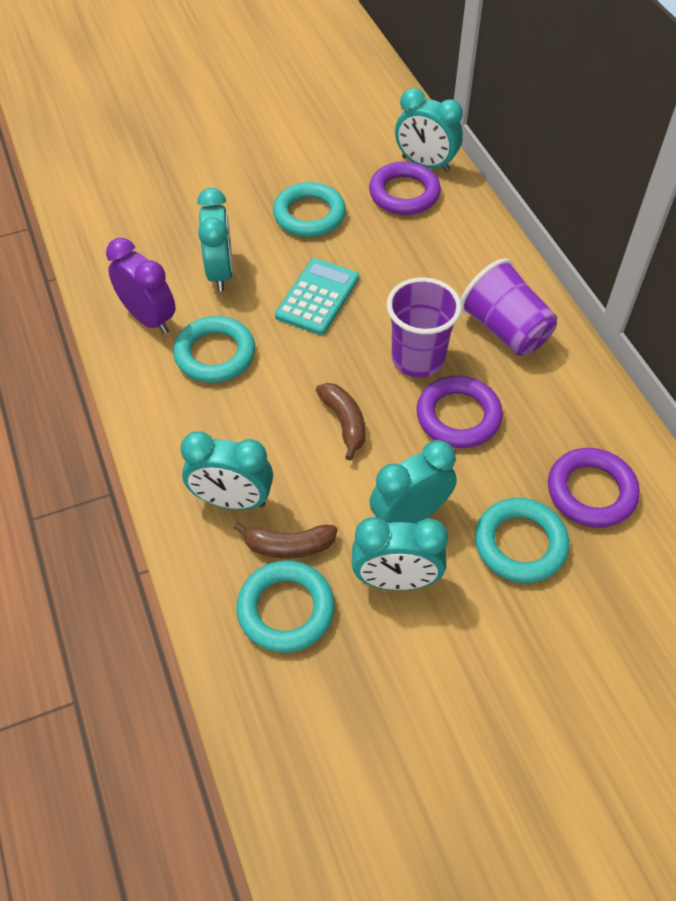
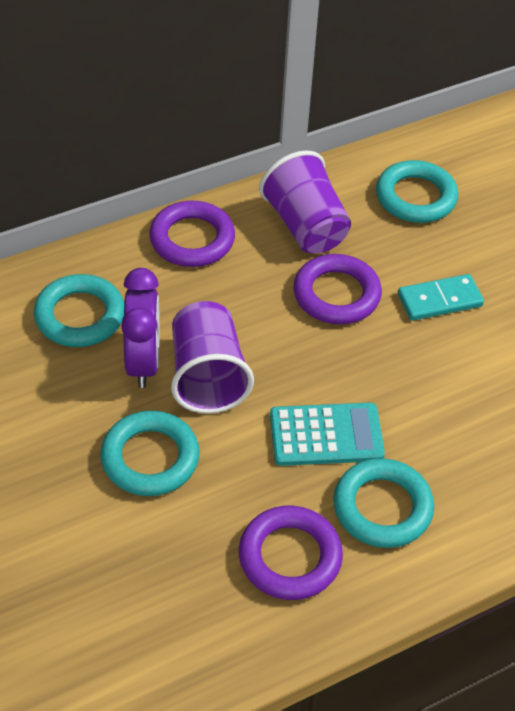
brown banana: [234,522,337,558] [316,383,365,461] = 2 -> none = 0
turquoise clock: [180,431,273,510] [197,188,233,292] [352,517,448,590] [370,440,457,524] [395,88,463,172] = 5 -> none = 0
turquoise domino: none = 0 -> [398,274,484,321] = 1

